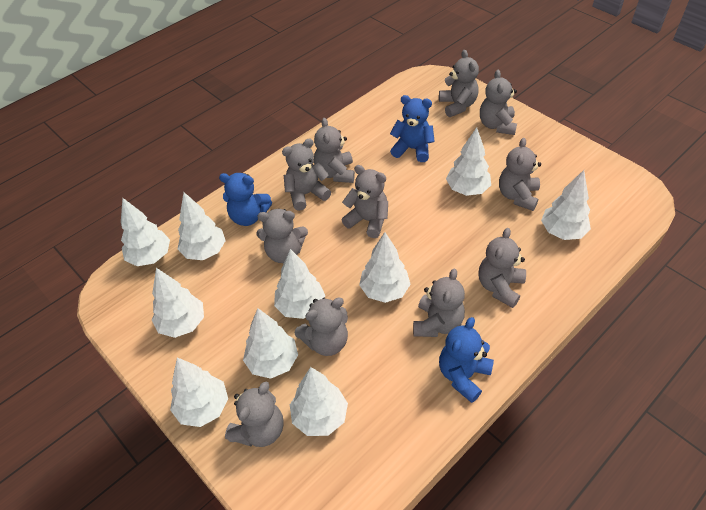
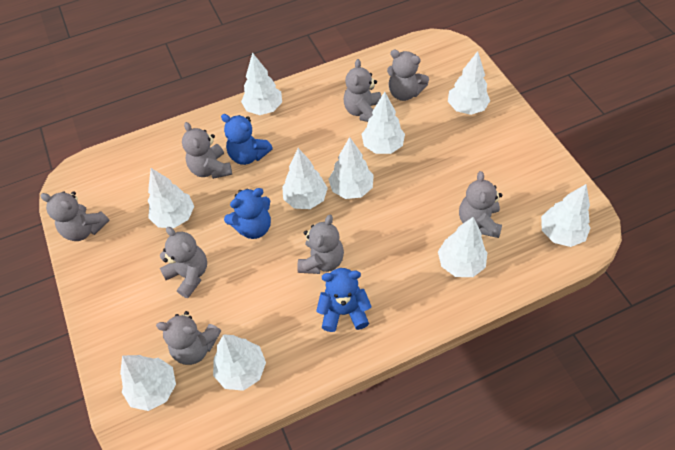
grey teddy bear: [225,381,284,447] [256,208,308,263] [282,139,331,211] [294,298,348,356] [314,118,355,183] [342,165,388,238] [413,269,465,337] [439,50,479,117] [479,228,526,308] [480,70,517,135] [499,138,541,211] = 11 -> [41,191,110,241] [156,311,221,365] [160,227,207,298] [182,122,232,179] [297,215,344,274] [344,59,381,122] [387,50,429,101] [459,171,502,238] = 8

